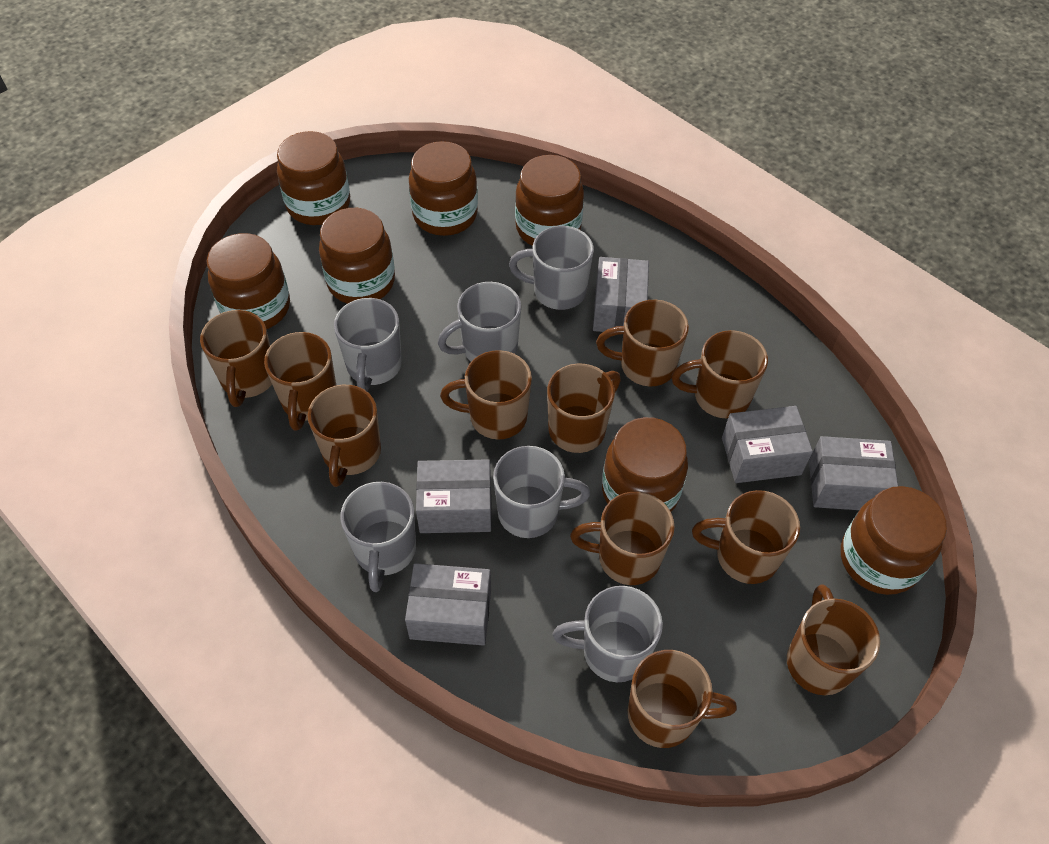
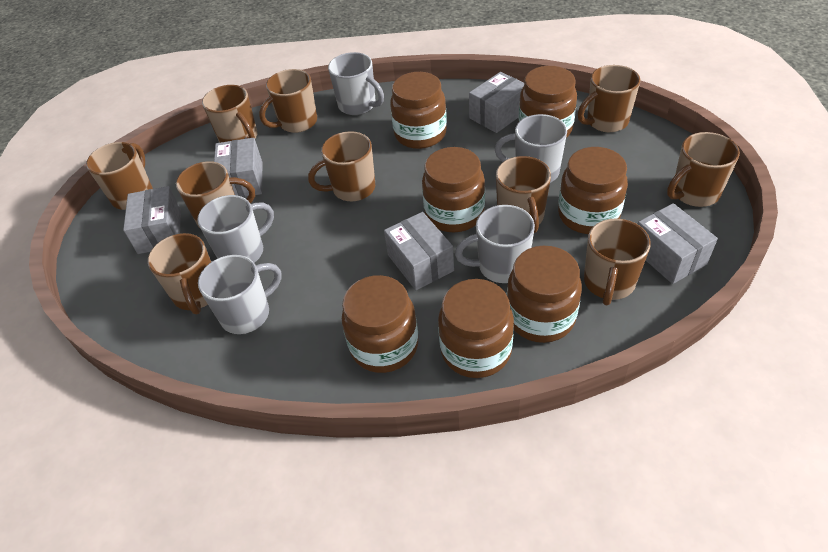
brown mug: [200,310,272,407] [264,332,336,431] [308,385,381,487] [440,350,532,440] [547,364,621,453] [570,492,675,585] [596,300,689,386] [628,650,737,748] [672,330,768,418] [692,490,800,584] [787,584,880,695] = 11 -> [86,142,153,210] [148,233,211,314] [176,161,255,228] [202,85,257,143] [259,69,317,133] [308,131,375,201] [496,156,551,233] [578,65,640,132] [584,219,651,305] [667,132,740,207] = 10
grey mug: [334,298,402,392] [340,482,416,592] [438,282,521,362] [493,446,590,538] [509,226,594,310] [553,586,663,682] = 6 -> [197,195,274,263] [198,255,282,334] [328,52,384,115] [455,205,535,283] [495,114,567,183] = 5

